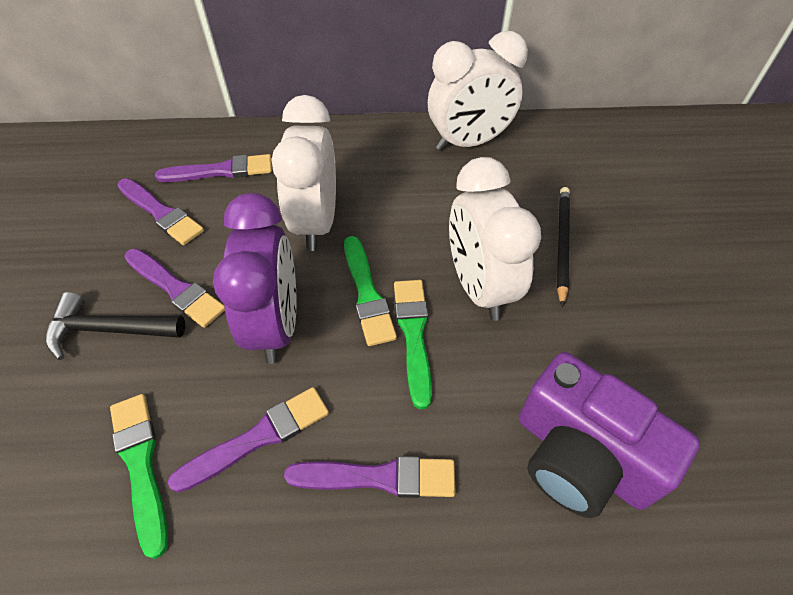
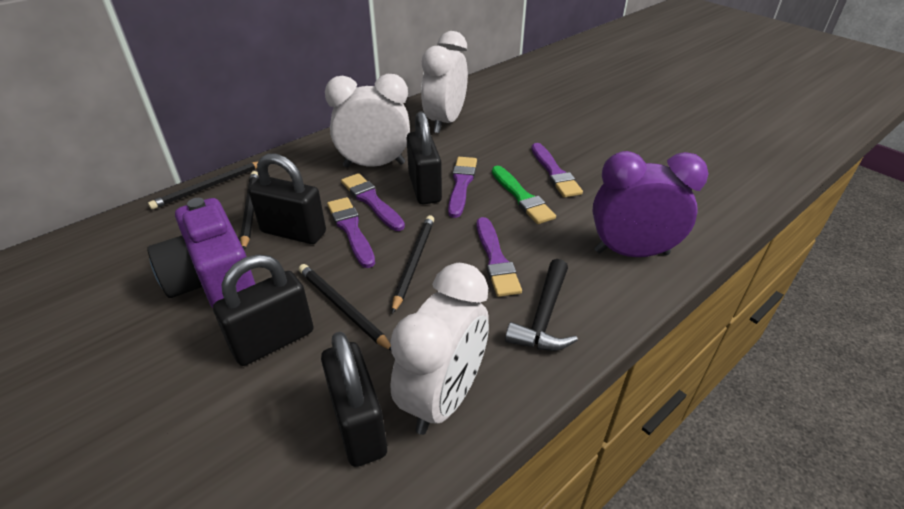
black padlock: none = 0 -> [213,254,314,366] [249,154,326,244] [321,332,387,467] [407,111,442,204] = 4
black pencil: [557,187,570,307] = 1 -> [148,161,259,210] [240,171,259,250] [299,264,391,350] [392,215,434,314] = 4
green brush: [110,394,168,559] [344,236,397,346] [394,280,432,409] = 3 -> [492,166,556,224] = 1

